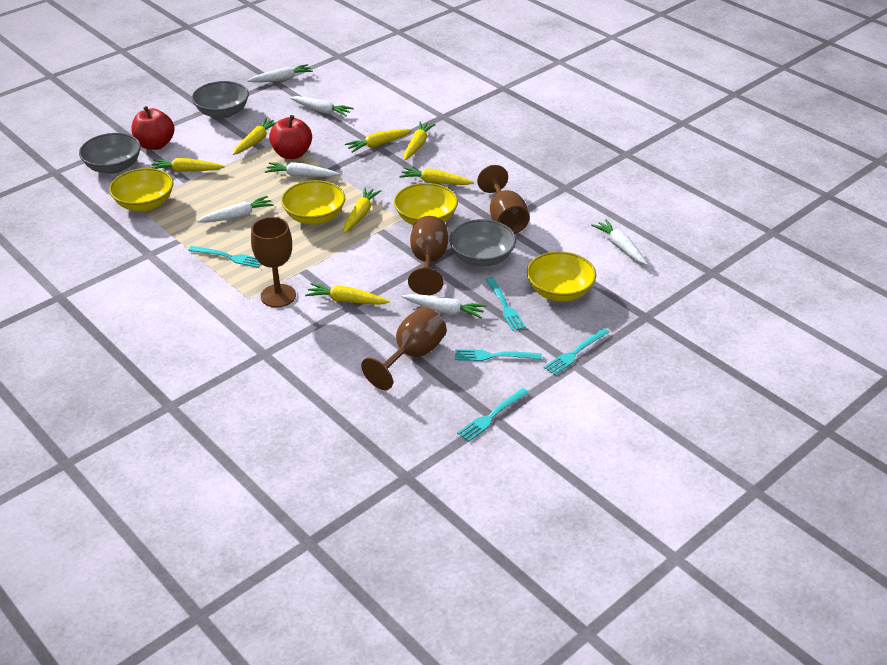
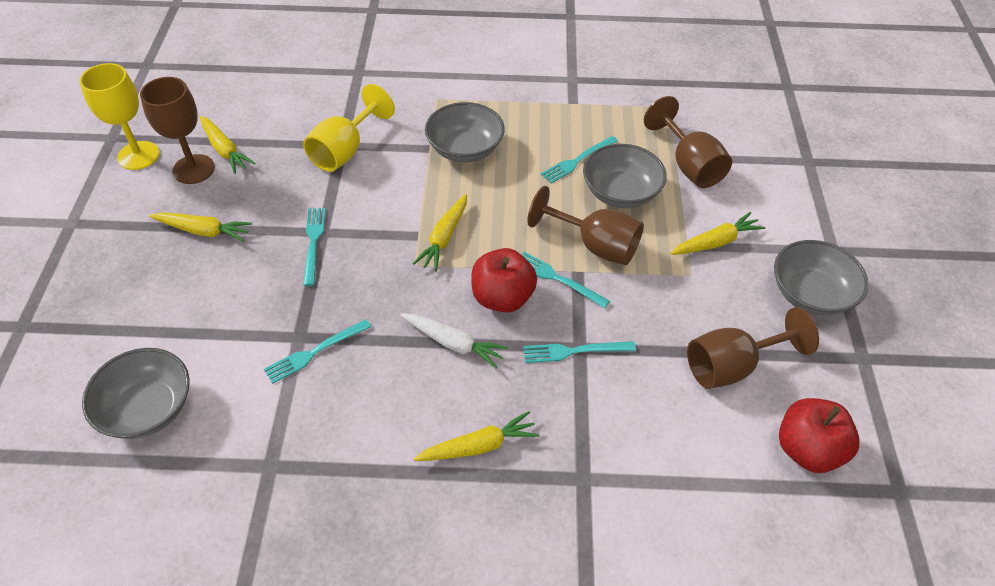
grey bowl: [79,133,141,174] [192,81,249,119] [449,219,516,267] = 3 -> [82,348,190,439] [425,102,505,163] [583,144,667,208] [774,240,869,316] = 4
white carrot: [197,196,274,223] [247,64,313,82] [265,162,339,177] [290,96,354,116] [402,294,486,318] [591,219,648,265] = 6 -> [400,314,508,369] = 1
yellow bowl: [109,168,173,211] [281,180,345,225] [394,183,458,225] [527,251,596,301] = 4 -> none = 0
yellow carrot: [152,158,225,172] [233,118,276,155] [305,283,390,305] [344,187,381,233] [345,129,412,153] [399,167,474,185] [404,121,436,160] = 7 -> [149,212,252,241] [200,116,255,174] [413,194,467,271] [414,411,540,461] [670,212,765,255] = 5
yellow goblet: none = 0 -> [80,63,159,170] [303,84,395,172] = 2

